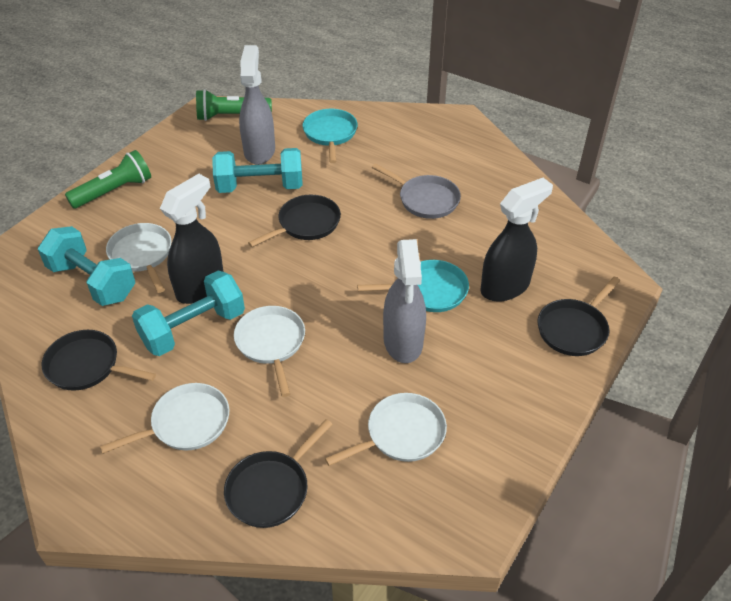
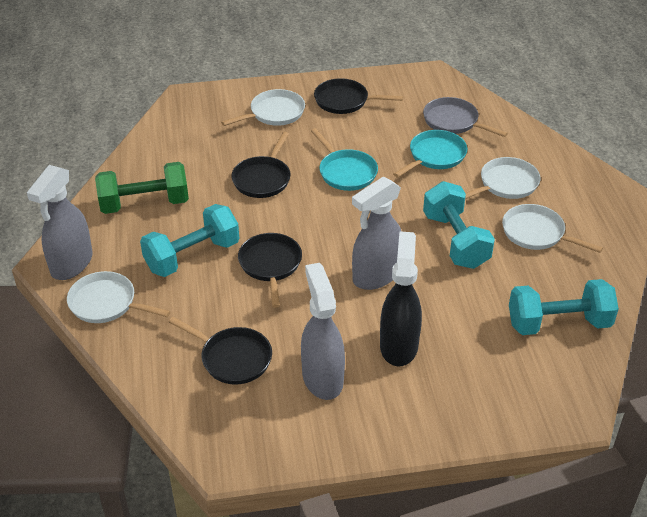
black spray bottle: [160,174,224,304] [480,178,553,302] = 2 -> [380,231,422,366] = 1
green dumbbell: none = 0 -> [95,162,189,214] = 1
green flashlight: [65,150,151,209] [196,89,272,121] = 2 -> none = 0
grey spray bottle: [239,45,275,165] [383,239,426,363] = 2 -> [27,165,93,280] [301,263,345,400] [352,177,402,290] = 3

